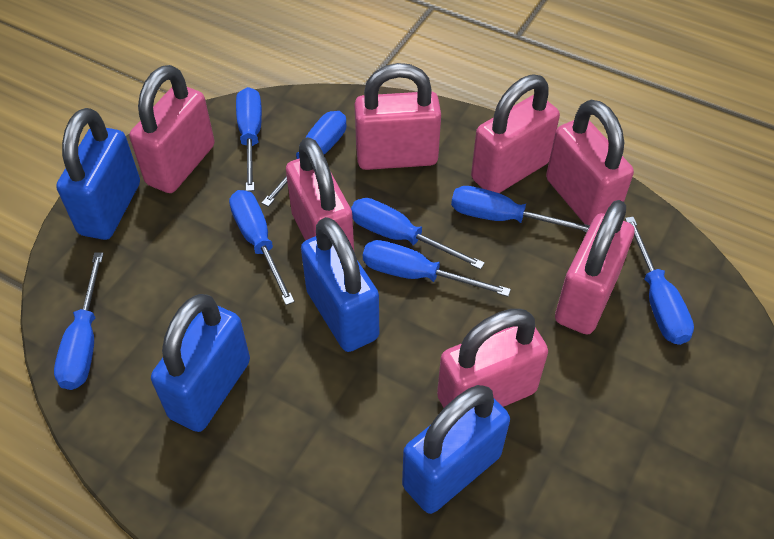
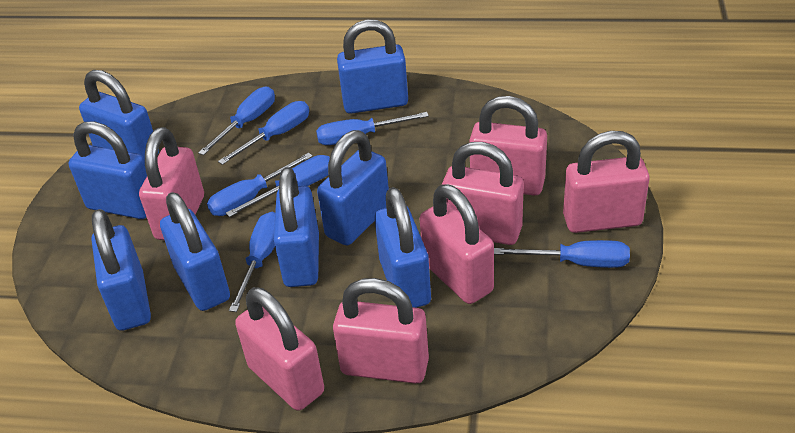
blue padlock: [56,108,140,240] [151,294,250,432] [301,217,379,352] [402,385,510,514] = 4 -> [69,122,147,219] [79,70,159,159] [92,209,151,331] [160,192,230,311] [274,167,319,287] [317,130,389,245] [337,19,408,114] [374,187,431,308] = 8
blue screwdriver: [54,252,104,390] [229,190,295,305] [236,87,262,191] [261,111,347,207] [351,198,485,270] [363,240,511,297] [451,186,590,232] [625,217,694,345] = 8 -> [198,87,275,155] [207,152,313,216] [218,101,309,165] [226,155,330,217] [229,211,275,312] [316,112,429,145] [494,240,630,268] = 7

